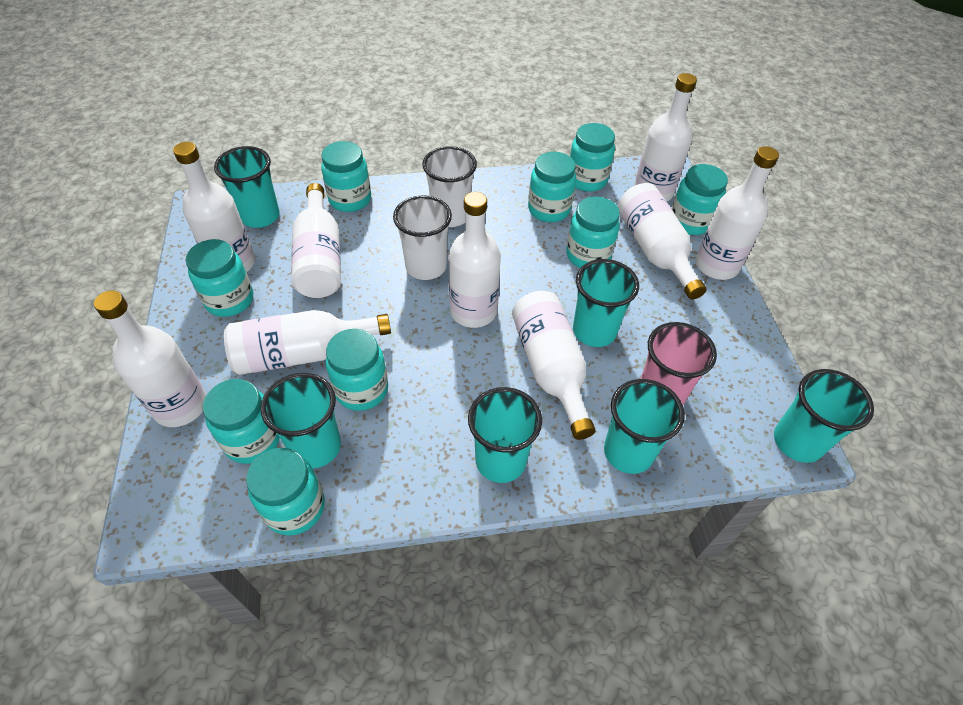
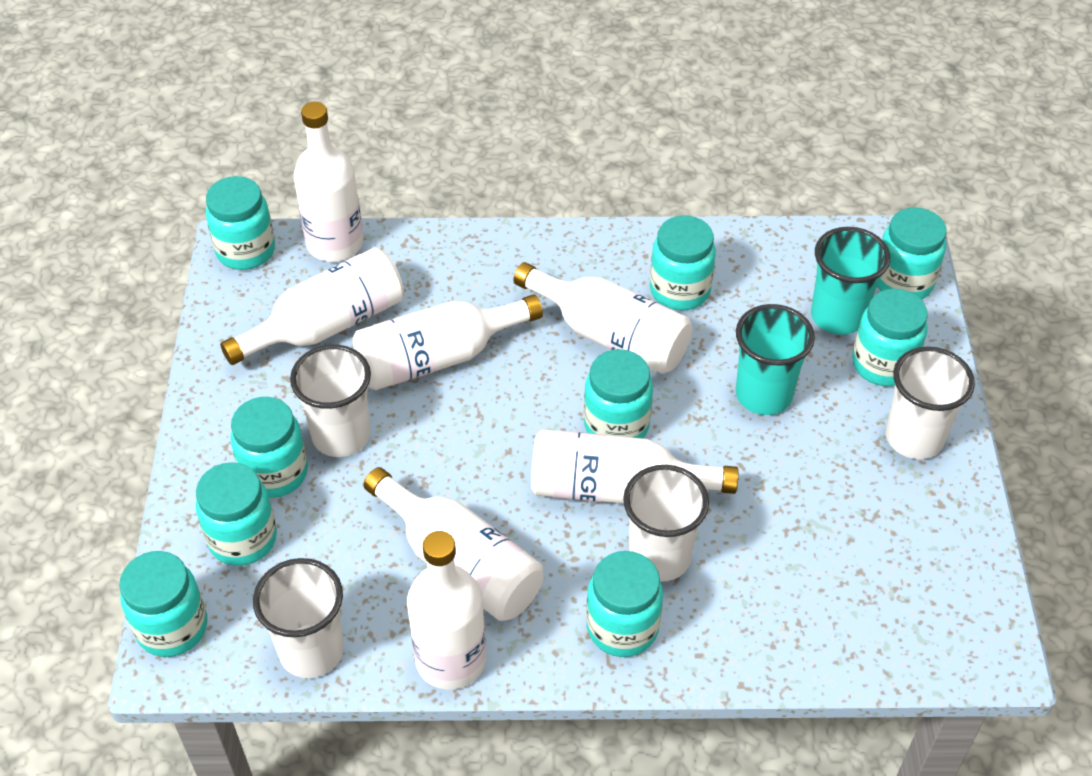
pink cup: [641,322,717,405] = 1 -> none = 0
turquoise cup: [214,146,280,228] [261,373,341,468] [468,387,542,483] [573,259,639,347] [604,379,685,474] [774,369,874,463] = 6 -> [736,304,815,415] [811,227,890,335] = 2
white bottle: [94,290,206,427] [173,142,255,272] [224,310,391,375] [291,183,341,298] [448,192,501,328] [512,291,596,440] [618,183,706,299] [634,73,697,202] [696,146,779,280] = 9 -> [220,248,404,365] [294,102,363,262] [353,295,543,390] [364,467,544,621] [407,531,486,690] [513,262,692,374] [531,430,739,504] = 7
white cup: [393,195,452,280] [422,146,477,227] = 2 -> [253,558,344,678] [290,345,371,457] [623,465,709,582] [886,347,975,459] = 4

